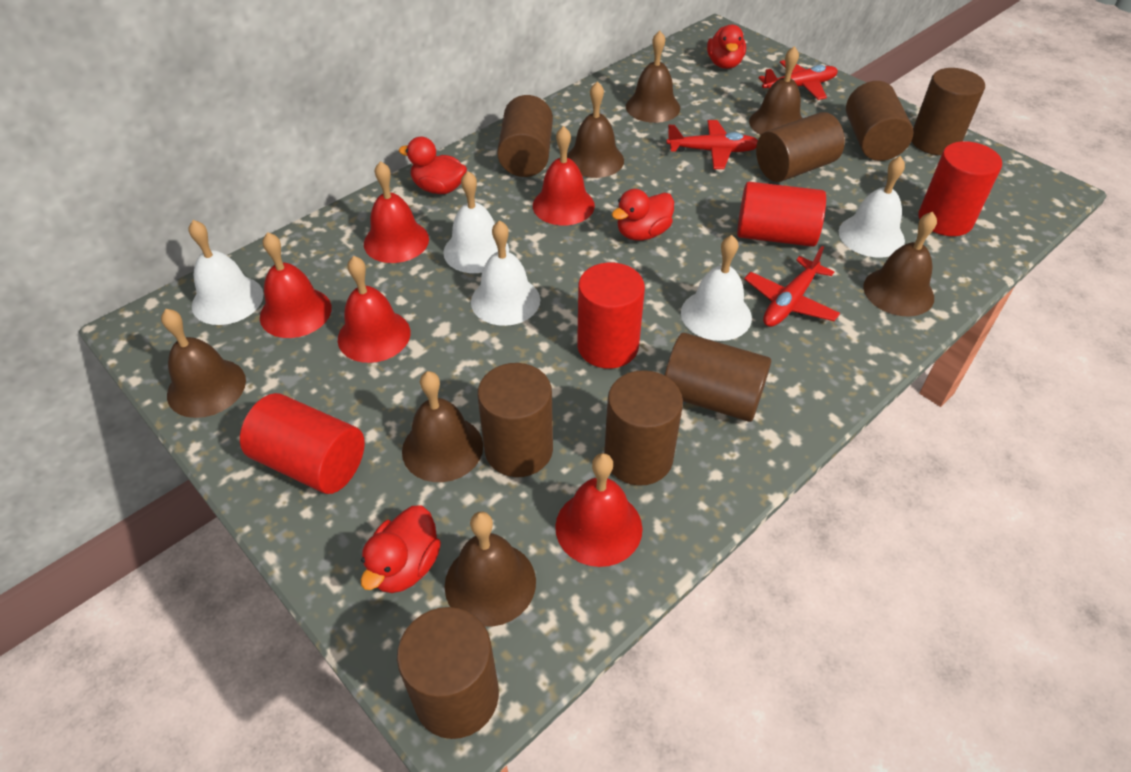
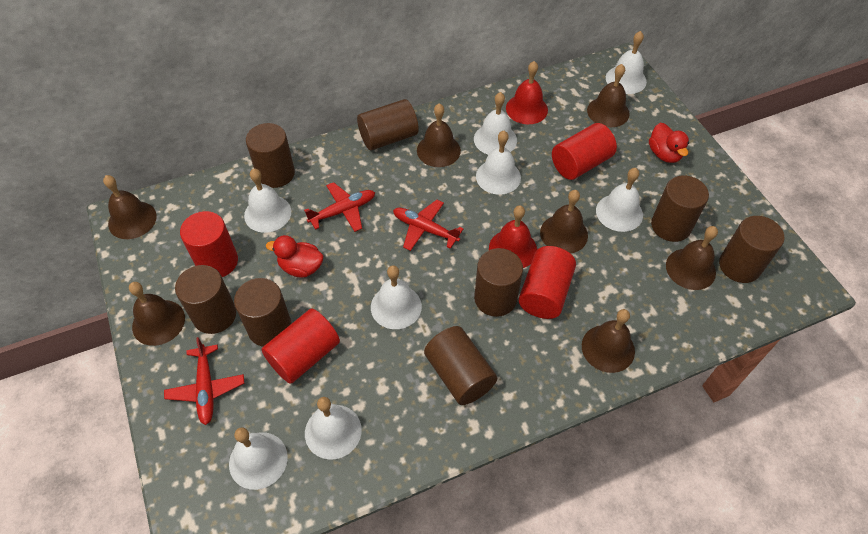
red bell: [260,232,331,338] [338,256,410,363] [364,161,429,263] [533,126,595,225] [555,453,643,567] = 5 -> [489,205,537,268] [506,61,548,124] = 2
red duck: [361,506,441,593] [399,137,467,194] [612,189,674,241] [707,25,746,69] = 4 -> [266,235,323,278] [649,123,689,163] = 2
white bell: [189,220,263,325] [443,171,509,273] [471,220,540,326] [681,235,752,341] [839,156,905,258] = 5 -> [229,428,288,490] [244,168,291,233] [305,397,362,460] [371,265,422,329] [474,92,517,155] [476,131,521,195] [596,168,643,232] [606,31,647,94] = 8

